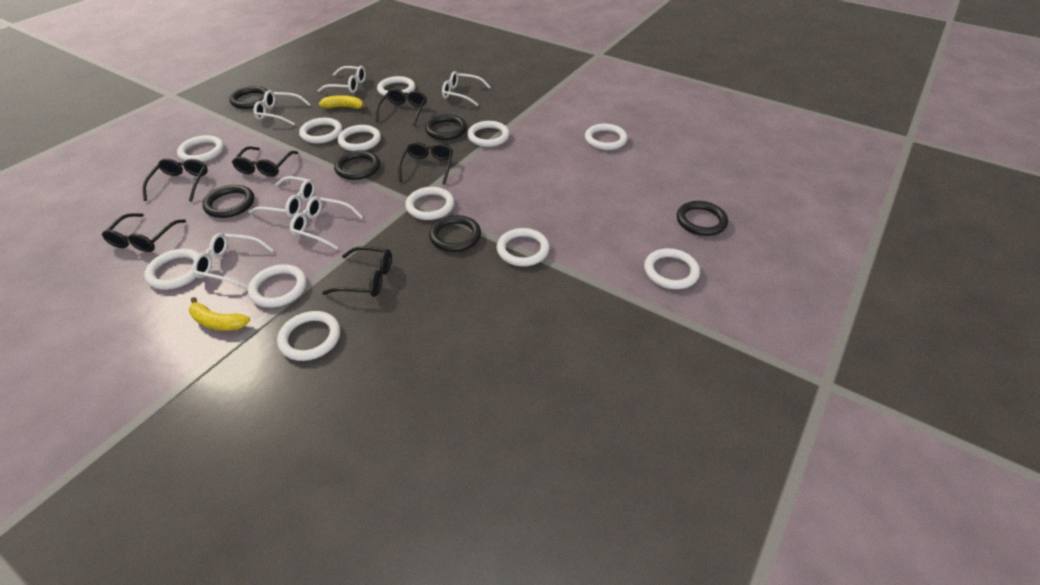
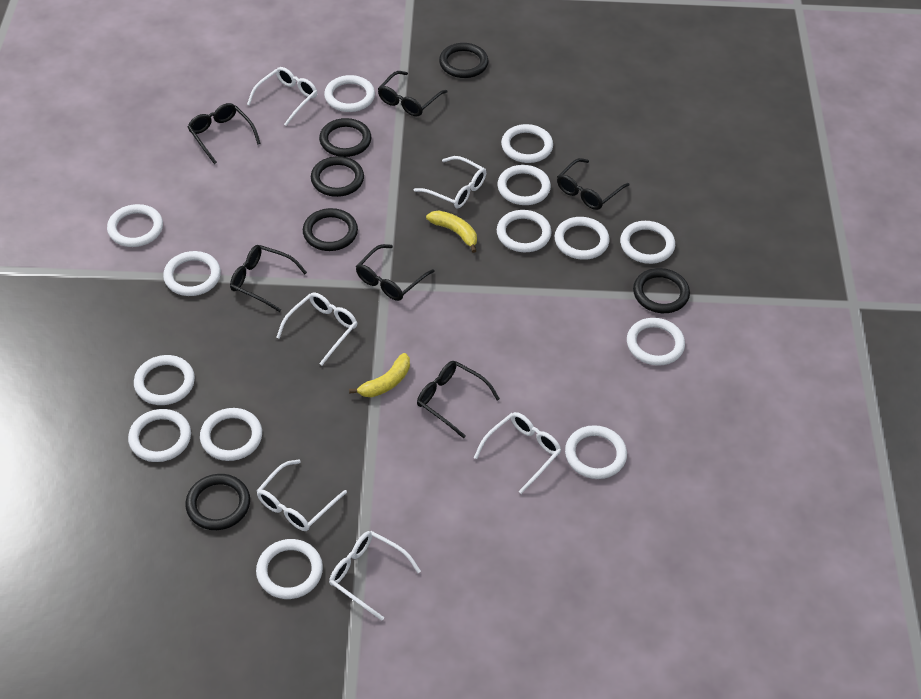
white ring: [144,249,200,290] [177,135,224,162] [248,264,307,308] [277,311,340,361] [299,118,342,144] [337,125,381,151] [377,76,415,98] [405,187,454,220] [467,121,510,147] [497,228,550,266] [585,124,627,150] [644,248,700,289] = 12 -> [107,204,163,247] [128,409,191,462] [134,355,195,405] [163,251,221,296] [200,408,262,461] [256,539,323,599] [324,75,375,112] [497,165,551,205] [497,210,552,252] [501,124,553,163] [555,217,610,260] [565,425,627,479] [620,221,675,264] [627,318,685,366] = 14

